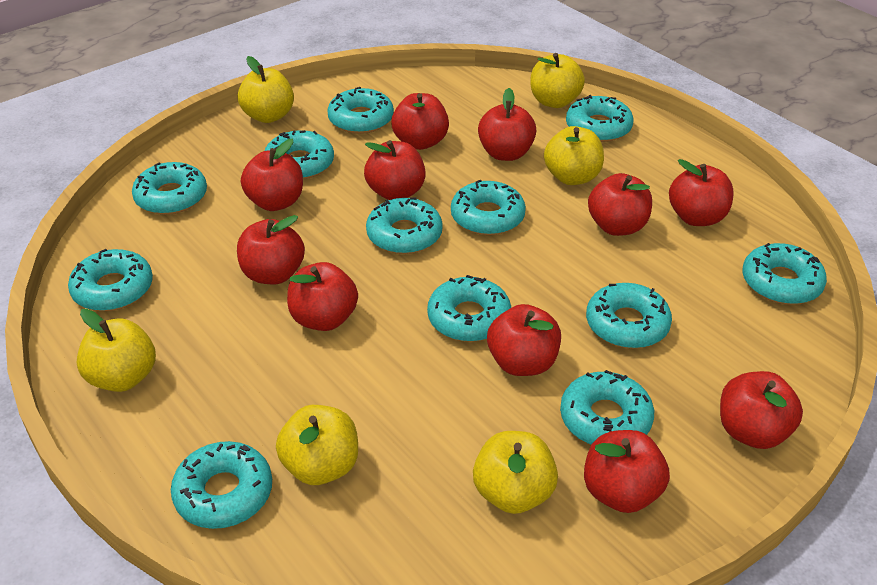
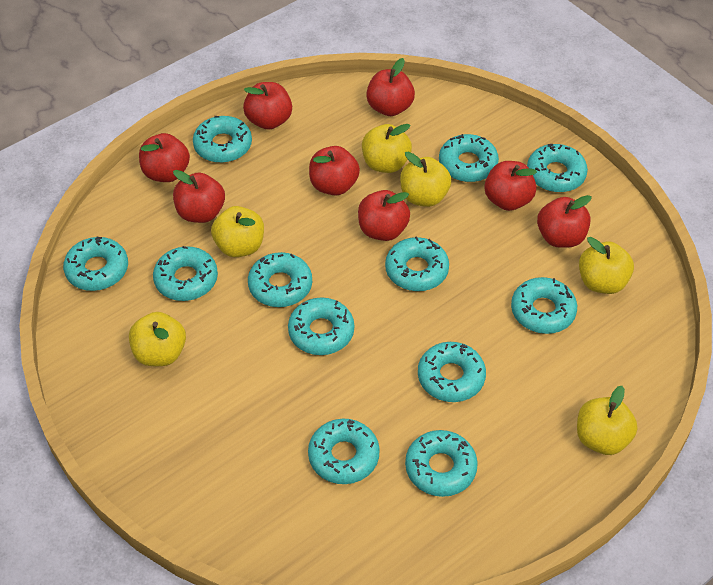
red apple: [237,215,305,284] [241,139,303,211] [287,262,358,331] [364,140,426,200] [391,93,449,150] [478,88,537,161] [487,304,561,376] [584,430,670,513] [588,173,652,236] [669,159,734,226] [720,371,803,449] = 11 -> [139,133,190,182] [173,170,225,223] [243,82,292,130] [309,146,360,195] [358,190,410,241] [366,58,415,116] [484,161,537,211] [537,195,592,248] = 8

